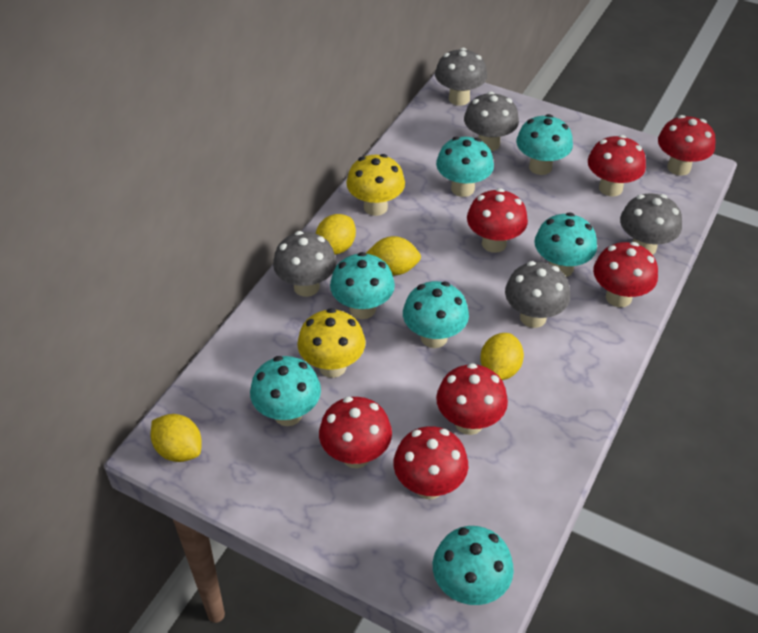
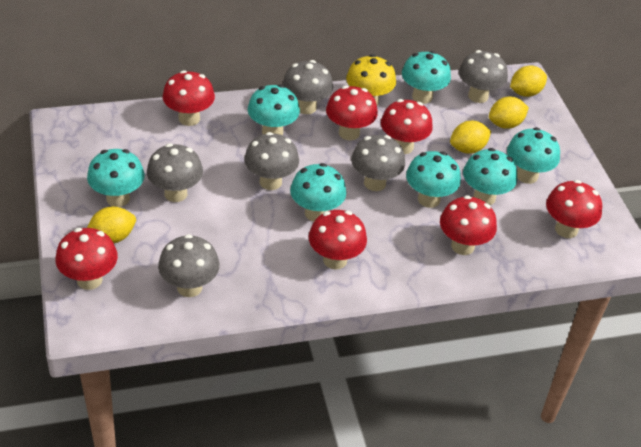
grey mushroom: [273,231,337,297] [435,48,487,106] [464,92,519,152] [505,261,570,328] [620,193,682,255] = 5 -> [147,144,203,202] [158,234,220,297] [244,132,299,190] [283,60,333,114] [351,135,405,191] [459,50,508,103] = 6
yellow mushroom: [297,308,366,378] [346,154,405,216] = 2 -> [346,54,396,106] = 1

